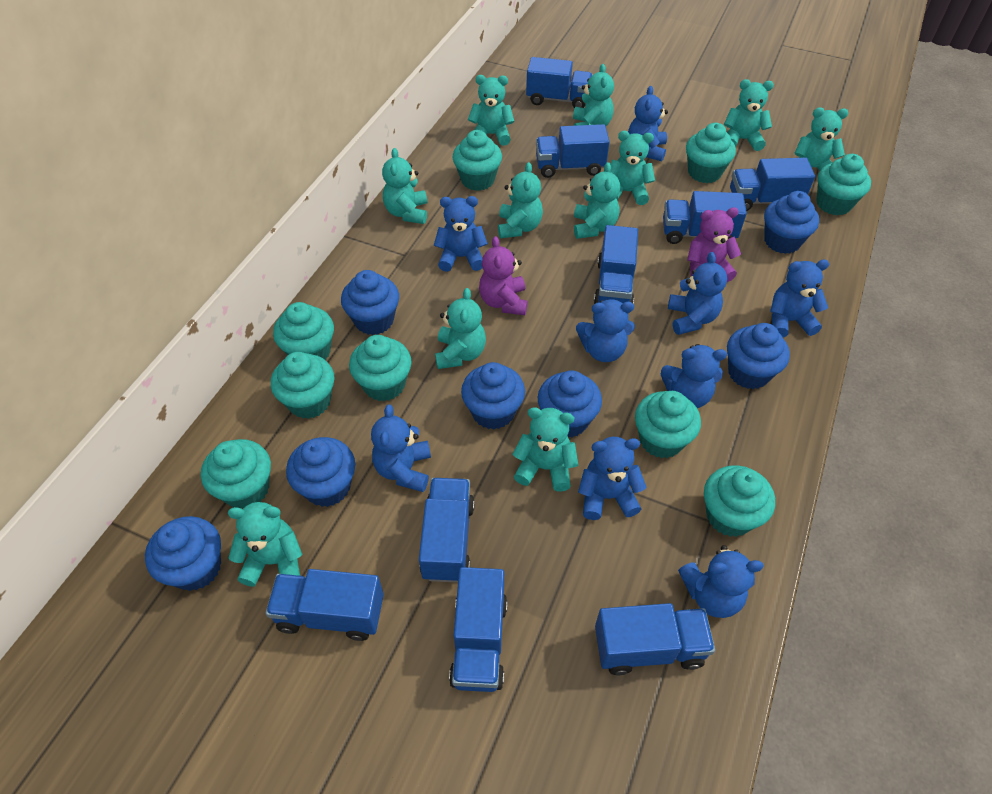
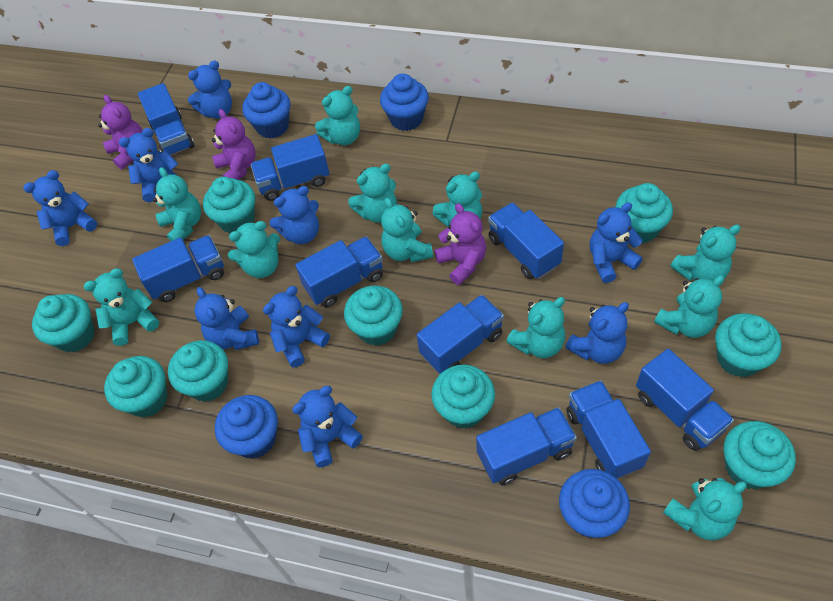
blue cupcake: [145,516,221,591] [286,437,355,507] [341,270,399,335] [461,362,525,430] [538,370,602,437] [727,323,790,389] [764,191,819,254] = 7 -> [215,395,278,459] [242,82,290,139] [380,74,429,131] [559,469,630,538] = 4
purple teddy bear: [479,236,528,315] [687,207,741,282] = 2 -> [98,95,143,170] [212,109,256,180] [434,203,486,285] = 3

